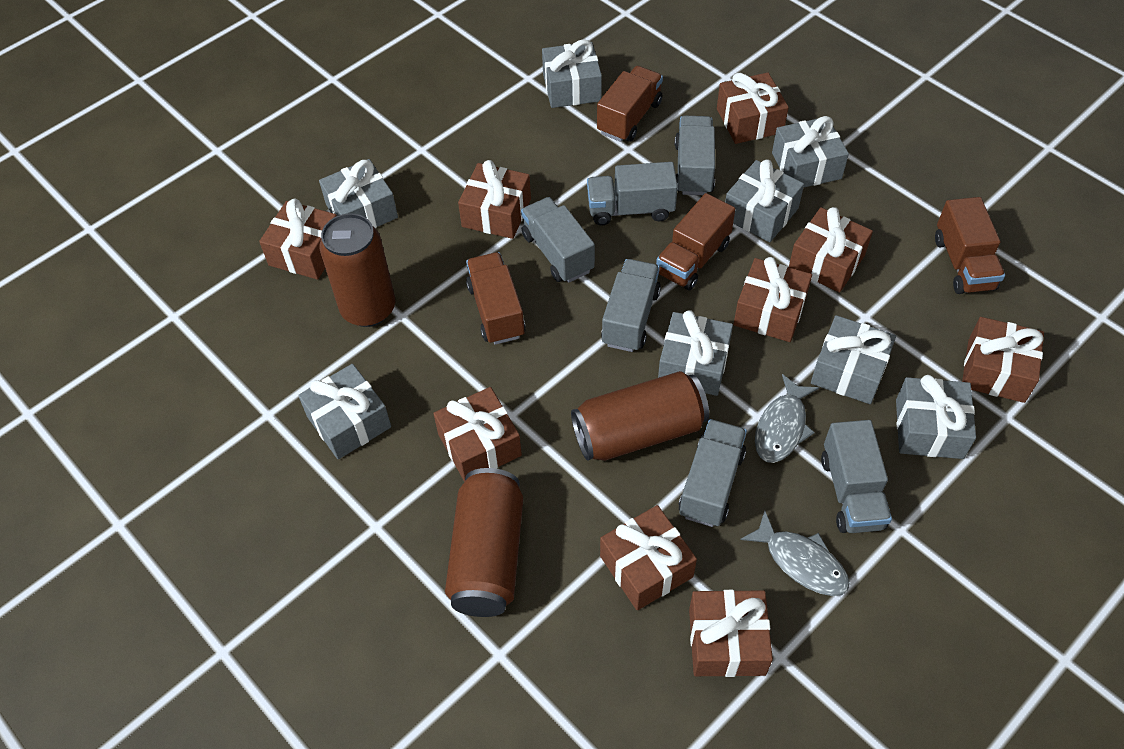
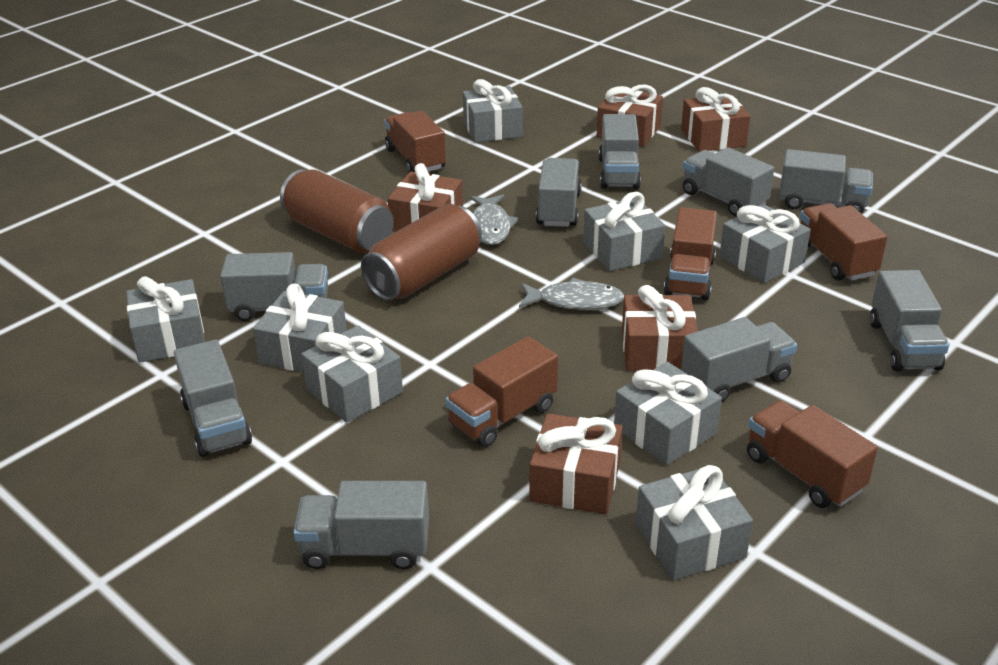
brown can: [320,213,395,327] [445,468,523,617] [571,371,709,461] = 3 -> [280,169,394,253] [361,204,482,301] = 2
brown gift: [259,199,337,280] [433,387,522,482] [458,160,531,239] [600,505,697,610] [689,590,773,677] [717,72,789,144] [734,257,812,342] [789,207,873,293] [962,317,1044,403] = 9 -> [388,163,463,232] [529,413,623,514] [597,85,663,147] [622,285,698,371] [681,87,750,152] = 5
brown truck: [466,252,526,345] [597,66,663,142] [656,193,735,291] [935,197,1005,294] = 4 -> [384,111,446,173] [445,336,558,447] [664,207,717,300] [747,400,878,508] [800,203,887,281] = 5
grey truck: [521,197,595,283] [587,162,678,226] [601,259,661,352] [675,116,715,195] [679,419,747,527] [821,420,892,533] = 6 -> [174,340,252,457] [220,252,328,321] [293,481,429,569] [536,158,582,227] [598,114,641,189] [681,317,797,402] [683,147,774,217] [779,149,873,214] [870,270,949,371] = 9

